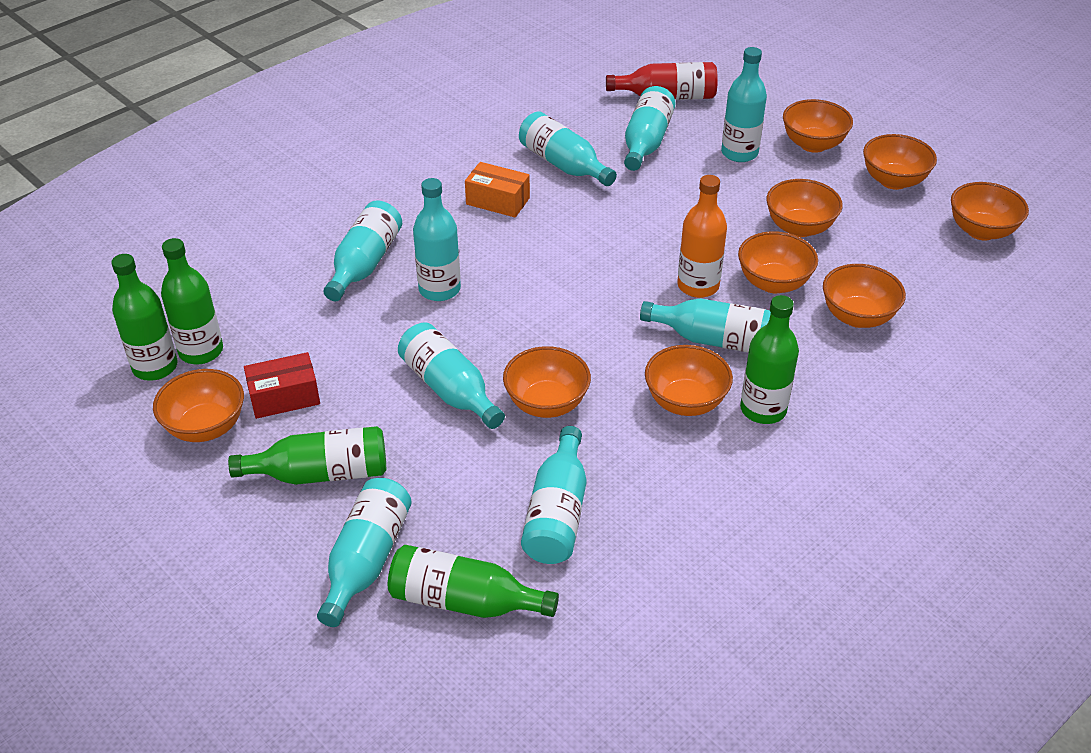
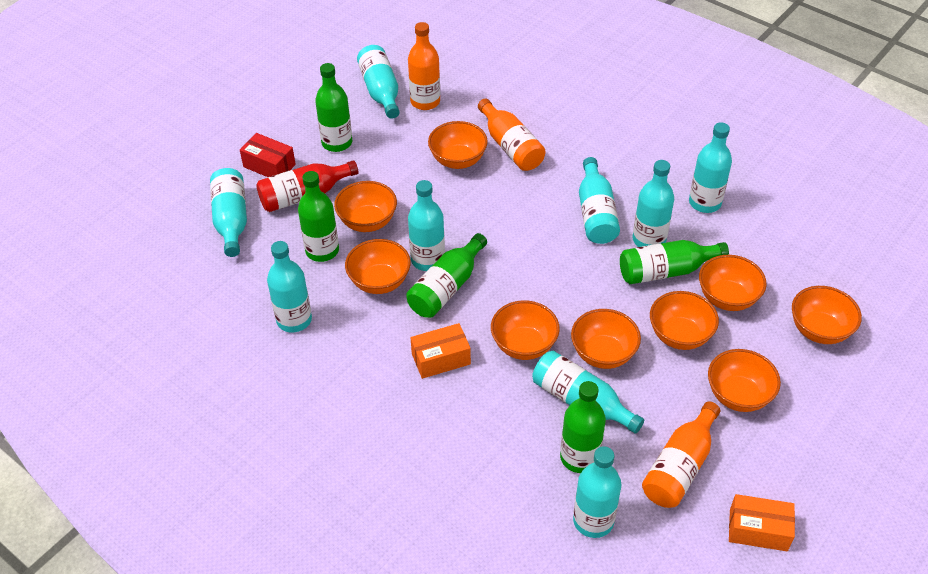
orange bottle: [677,175,727,298] = 1 -> [408,22,440,110] [478,99,546,171] [642,401,720,508] = 3
orange box: [465,162,530,218] = 1 -> [411,323,471,379] [729,494,795,551] = 2

